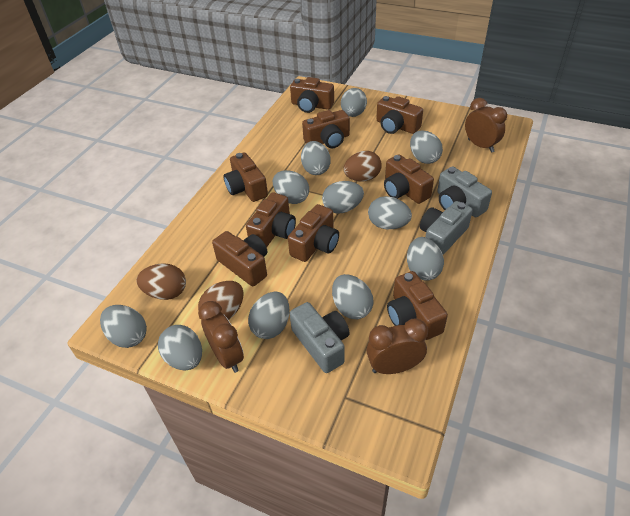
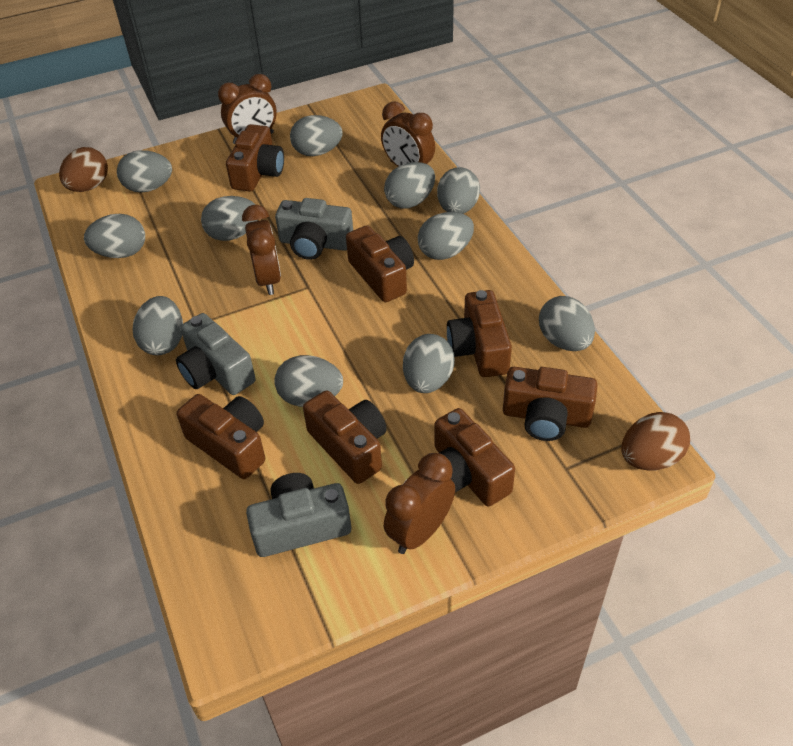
brown camera: [212,231,267,286] [224,152,268,202] [246,193,296,247] [288,204,339,262] [290,77,334,113] [302,110,350,148] [376,96,423,134] [384,154,434,204] [387,271,448,340] = 9 -> [177,394,265,479] [226,124,284,191] [303,390,387,484] [346,225,414,302] [434,408,515,506] [447,290,512,377] [503,367,598,441] = 7
brown clock: [198,301,244,373] [366,318,428,374] [465,98,507,153] = 3 -> [218,74,277,144] [242,205,281,295] [381,101,435,167] [384,453,455,554] = 4
brown egg: [136,263,186,300] [198,281,243,320] [343,151,382,181] = 3 -> [59,147,108,192] [621,412,690,471] = 2

